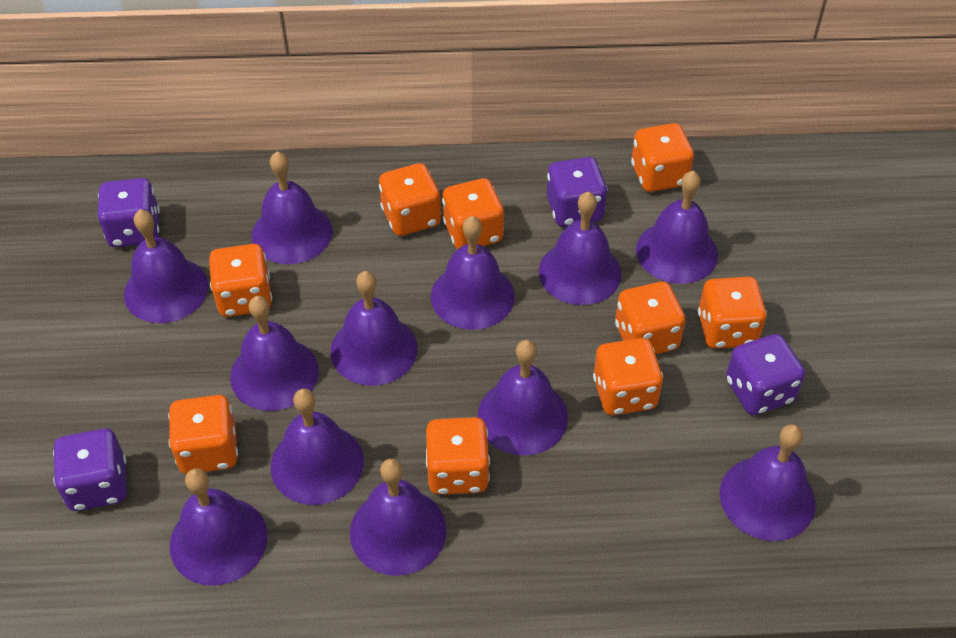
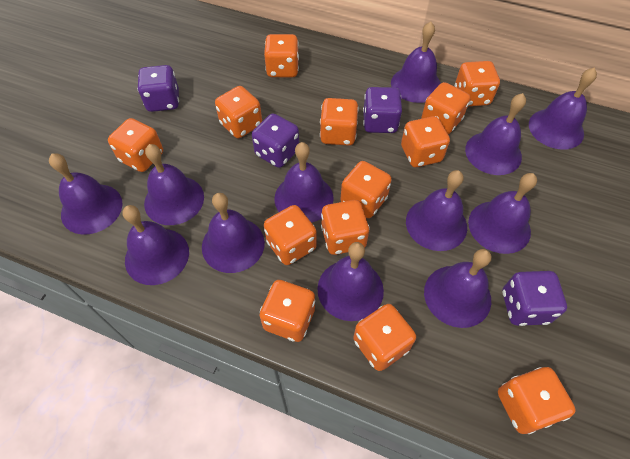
orange dice: [168,395,238,474] [209,244,272,317] [379,163,441,236] [426,417,490,495] [442,178,504,250] [593,338,663,415] [615,282,686,354] [631,123,694,192] [698,277,767,349] = 9 -> [108,118,163,172] [215,86,262,138] [260,280,315,342] [264,34,299,77] [264,205,317,265] [320,98,359,146] [321,200,370,255] [340,161,392,218] [353,304,416,371] [401,116,450,167] [421,82,470,134] [455,61,500,106] [498,367,576,434] = 13

